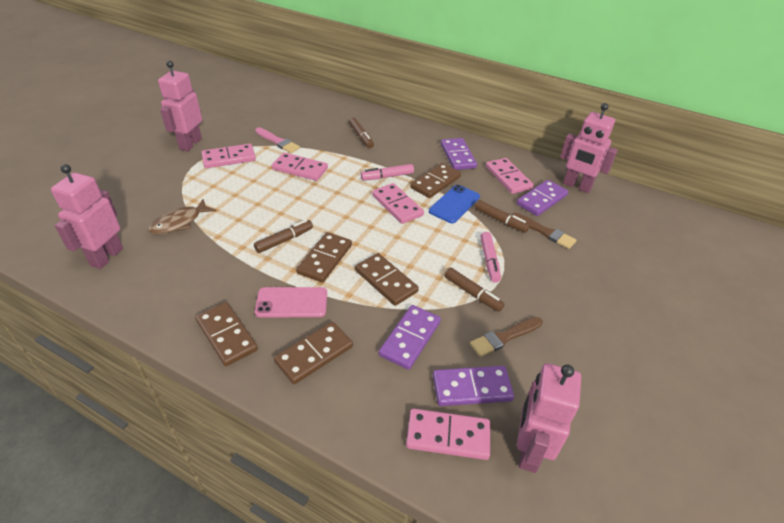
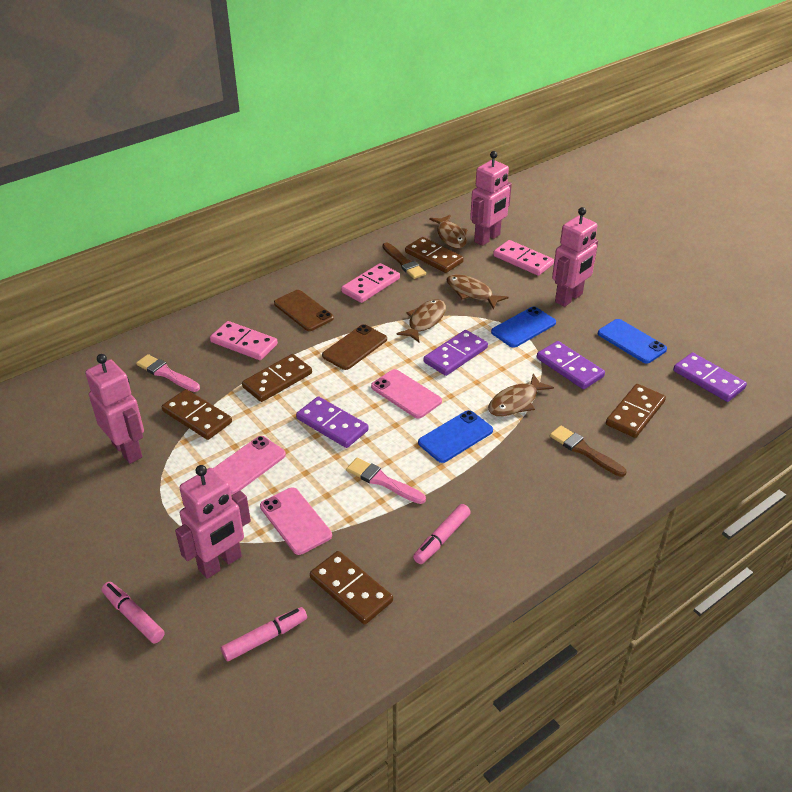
blue phone: [429,185,480,223] = 1 -> [418,410,493,463] [491,307,556,348] [598,319,667,364] = 3
brown fish: [148,199,216,234] = 1 -> [396,299,446,342] [429,215,467,249] [447,274,509,310] [488,374,554,417] = 4
brown marker: [254,220,313,253] [349,118,374,148] [444,267,504,312] [475,200,530,233] = 4 -> none = 0
brown phone: none = 0 -> [274,290,334,331] [322,324,387,370] = 2
pink brush: [255,127,300,153] = 1 -> [136,354,200,392] [346,458,426,504] = 2
pink domino: [201,144,256,168] [272,152,328,181] [372,183,424,224] [406,408,490,460] [486,158,534,194] = 5 -> [210,321,278,360] [341,263,400,303] [493,240,554,276] = 3
pink marker: [361,164,414,180] [480,232,501,283] = 2 -> [101,582,165,643] [221,607,307,661] [413,504,471,564] = 3
pink phone: [255,287,327,318] = 1 -> [213,436,286,495] [260,488,332,555] [371,369,442,419] = 3

